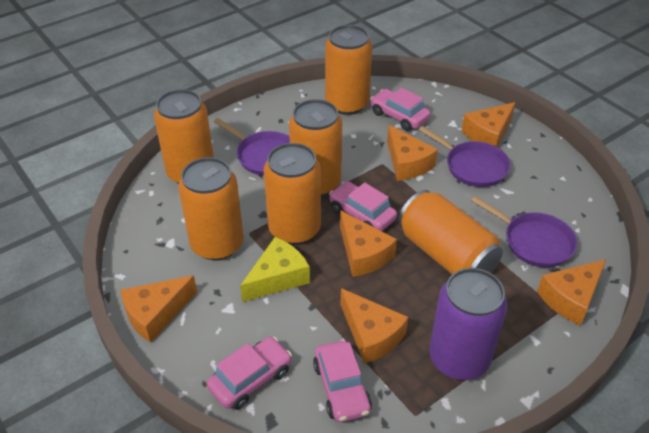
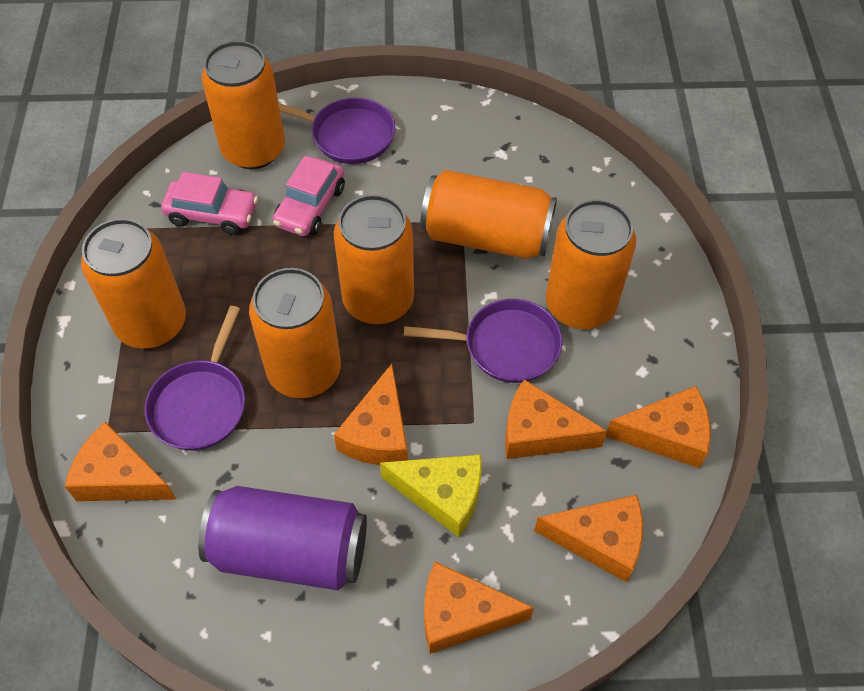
pink car: [207,337,292,410] [313,341,372,422] [329,181,397,231] [370,88,430,131] = 4 -> [161,172,258,235] [273,156,345,236] = 2

